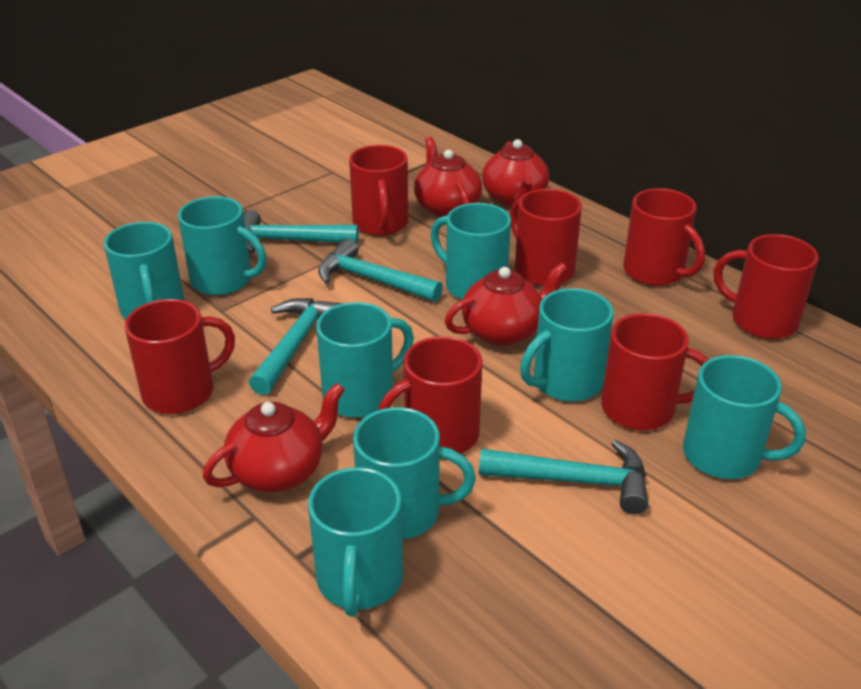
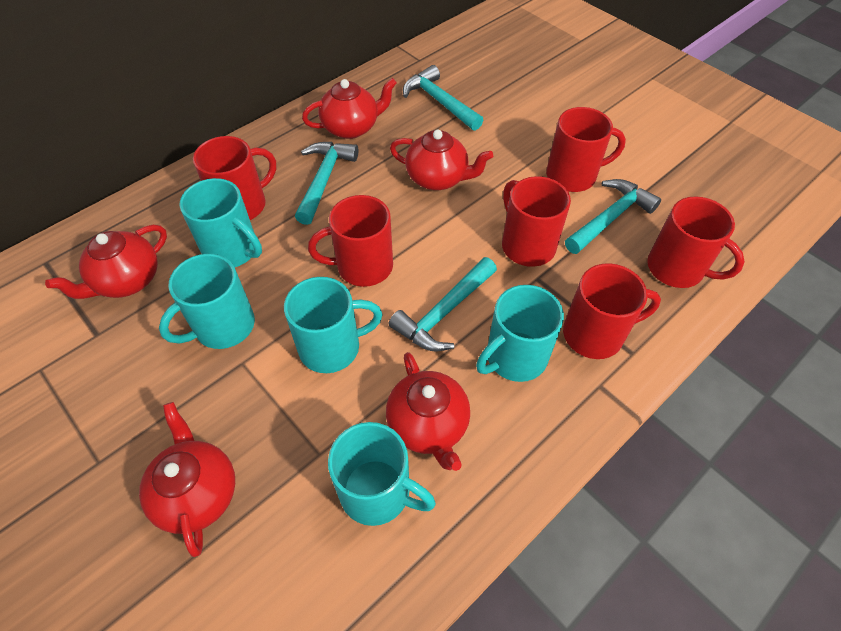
red mug: [125,299,235,414] [349,145,408,236] [378,336,482,454] [510,189,582,286] [601,313,709,431] [623,188,705,286] [714,234,819,339] = 7 -> [193,136,276,220] [308,195,393,287] [502,176,571,267] [546,107,626,192] [563,263,661,359] [647,196,745,288] = 6
red teapot: [203,383,345,492] [414,137,482,217] [445,262,568,346] [482,139,549,207] = 4 -> [45,225,167,299] [139,402,235,557] [302,78,397,139] [386,352,470,471] [390,130,493,190] = 5
turquoise mug: [104,222,184,319] [178,196,267,295] [308,467,403,617] [316,302,414,418] [353,407,476,540] [431,203,511,300] [520,288,613,402] [683,355,806,479] = 8 -> [159,254,255,349] [180,178,262,267] [284,277,383,373] [328,422,436,526] [476,285,564,382] = 5

